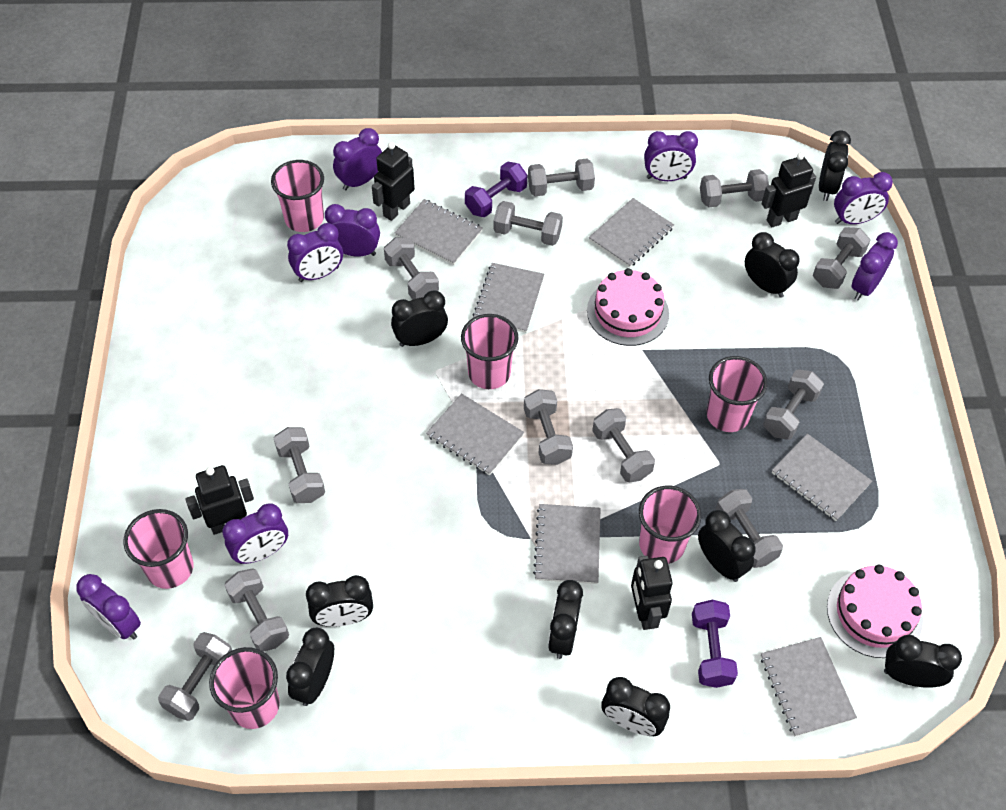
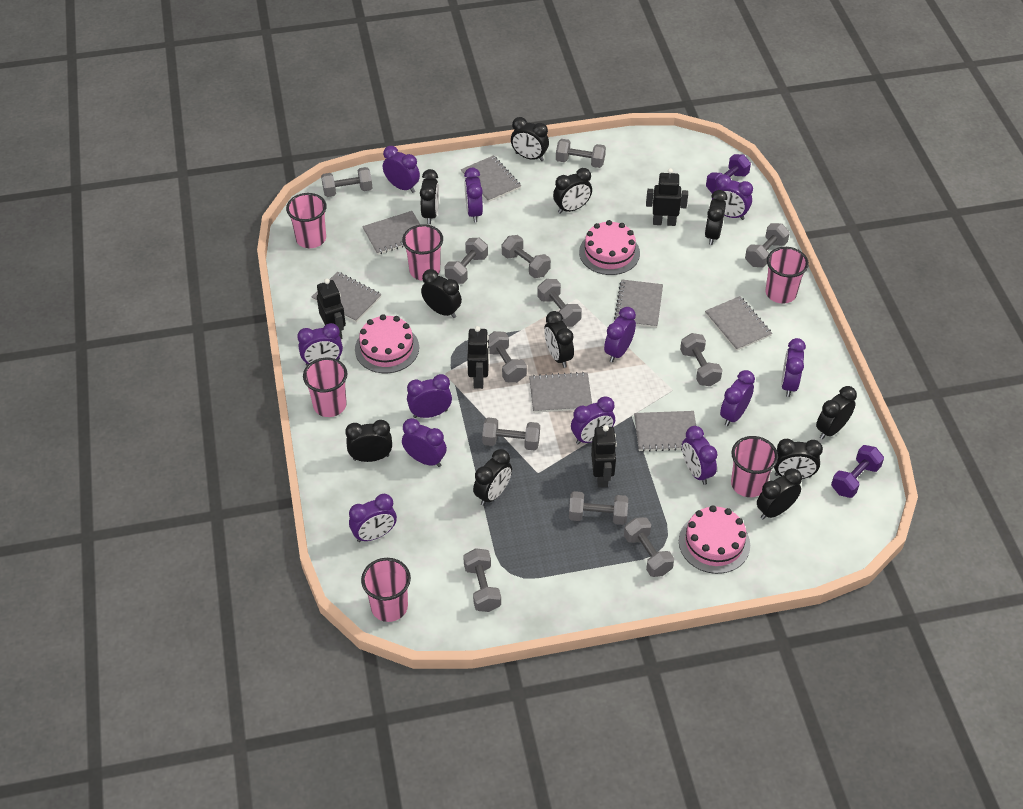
black clock: [286,628,334,706] [306,575,373,627] [391,290,448,347] [548,580,583,659] [601,677,670,736] [698,510,755,582] [745,232,800,298] [819,130,851,201] [884,635,962,688] = 9 -> [345,420,392,462] [420,169,439,224] [421,269,462,318] [473,449,512,506] [511,117,549,161] [544,311,574,368] [553,168,592,214] [705,190,727,245] [757,468,802,520] [774,439,823,479] [816,386,857,439] = 11
pink cake: [587,268,669,346] [827,565,923,658] = 2 -> [355,314,419,373] [579,220,640,275] [679,505,750,574] = 3
purple clock: [76,574,141,640] [222,503,288,564] [287,223,343,282] [325,204,380,257] [333,128,382,190] [644,131,698,181] [834,172,893,224] [852,232,898,301] = 8 -> [297,323,343,366] [349,494,397,542] [383,146,420,193] [402,418,447,467] [407,374,452,418] [464,168,483,222] [571,396,615,444] [604,307,636,362] [682,426,717,485] [712,174,753,220] [720,370,755,426] [781,338,806,397] = 12

